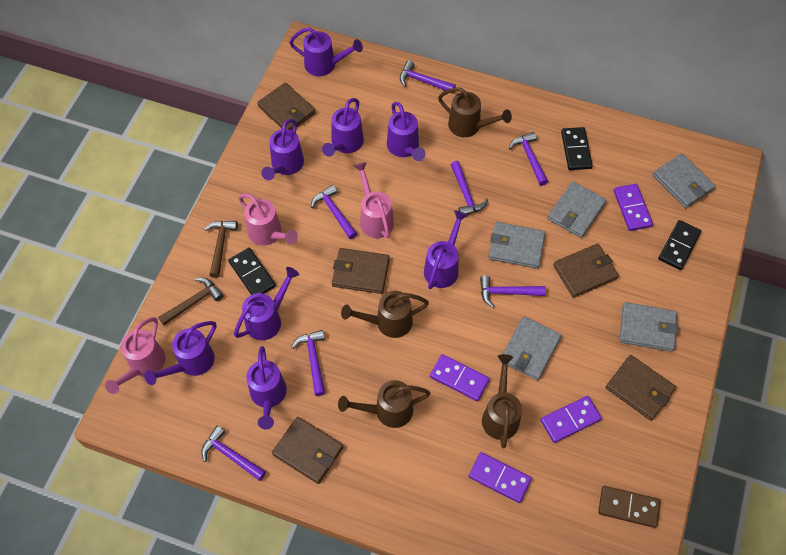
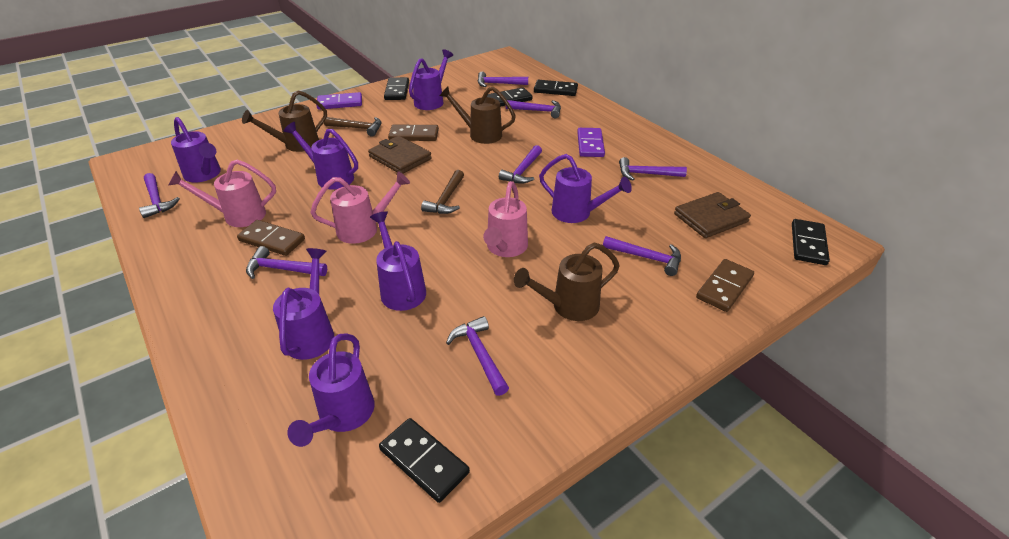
black domino: [228,248,276,295] [561,127,593,170] [658,220,701,270] = 3 -> [379,418,470,503] [384,77,409,100] [487,87,532,107] [534,80,578,96] [792,219,830,265] = 5
brown domino: [598,486,660,528] = 1 -> [237,220,305,256] [388,124,439,141] [696,259,754,312] = 3
brown wallet: [257,83,316,130] [272,417,343,484] [332,248,390,294] [553,244,619,298] [606,355,676,421] = 5 -> [368,136,432,174] [674,192,751,238] = 2
brown watering can: [338,380,430,428] [341,291,429,338] [438,87,512,137] [482,354,522,448] = 4 -> [242,91,327,152] [439,86,516,144] [514,243,620,321] = 3
grey wallet: [488,222,545,269] [500,316,561,380] [547,181,607,238] [619,302,678,352] [653,153,716,208] = 5 -> none = 0
purple domino: [430,354,490,401] [468,452,532,503] [541,396,602,443] [614,184,653,231] = 4 -> [316,92,362,110] [577,128,605,157] = 2
purple hammer: [201,426,266,481] [291,330,325,396] [311,185,357,239] [400,60,456,93] [451,161,488,215] [480,276,546,308] [509,132,548,186] = 7 -> [139,173,180,218] [246,246,327,279] [446,316,509,396] [477,72,528,87] [499,145,542,184] [506,100,561,118] [603,236,681,276] [619,157,687,181] = 8
purple watering can: [144,321,216,385] [234,267,299,340] [246,346,287,430] [261,119,304,180] [289,27,363,76] [322,98,364,157] [387,102,425,161] [424,210,468,289] = 8 -> [171,117,221,182] [273,248,334,360] [284,122,358,190] [287,333,375,447] [370,211,426,311] [409,49,453,110] [539,154,632,223] = 7

